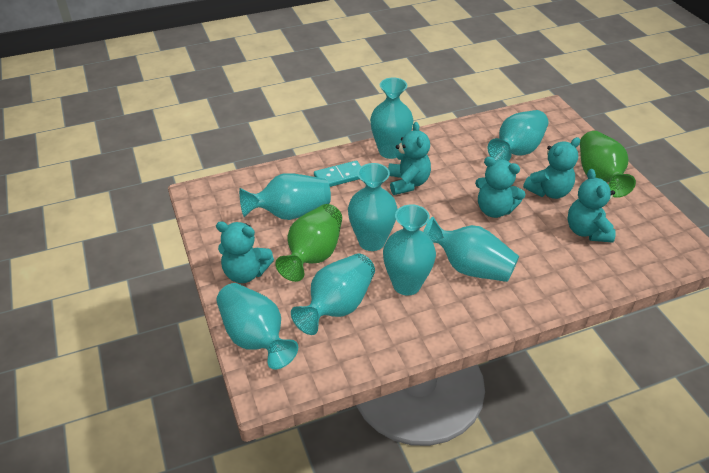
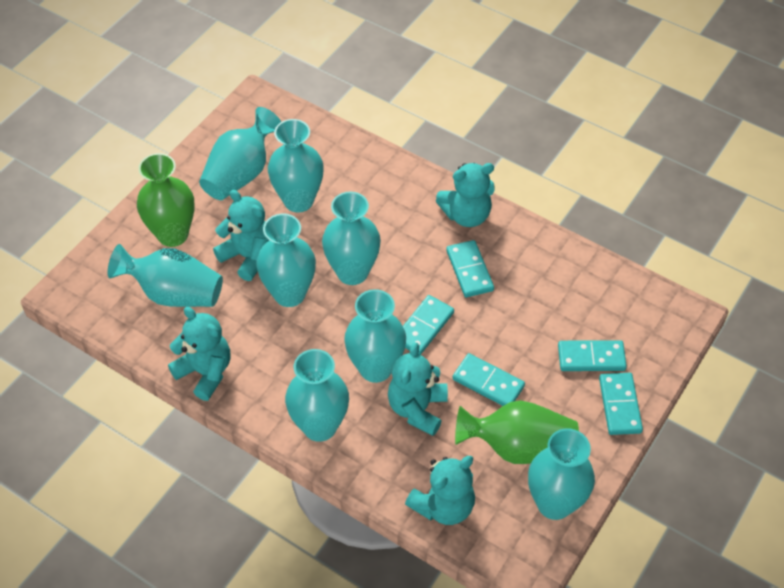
turquoise domino: [314,160,361,187] = 1 -> [403,295,454,355] [446,240,494,297] [452,353,525,406] [558,340,627,371] [599,373,643,435] = 5

